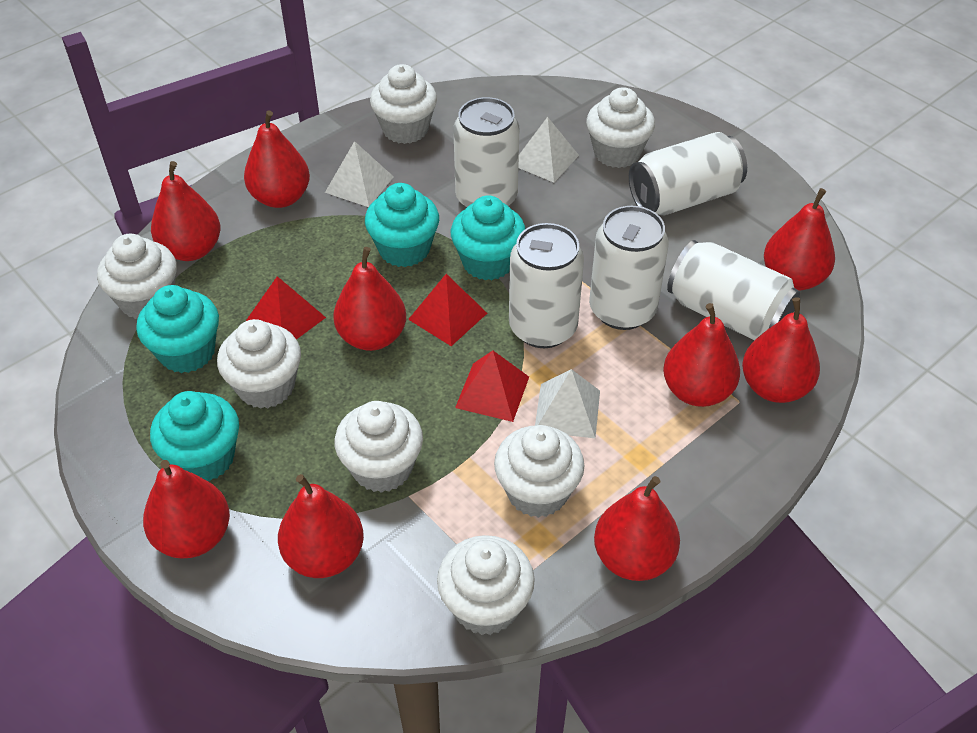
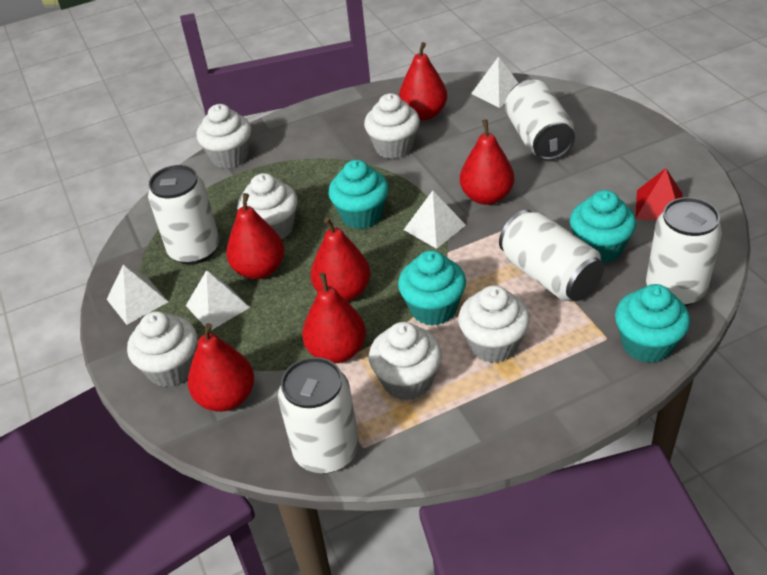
red pear: [143,460,230,558] [151,161,220,261] [244,110,310,208] [278,474,364,578] [333,247,406,351] [594,476,680,581] [663,303,740,407] [742,297,820,403] [764,188,835,290] = 9 -> [188,323,254,412] [226,193,284,279] [302,273,366,364] [311,218,370,302] [399,42,447,120] [460,119,514,205] = 6
red pyramid: [246,276,326,339] [408,274,487,346] [455,350,529,422] = 3 -> [635,168,683,221] = 1
white cupcake: [97,234,177,319] [217,319,301,409] [334,401,423,493] [370,64,437,144] [437,535,535,635] [494,425,585,518] [586,87,655,168] = 7 -> [127,311,197,387] [197,104,251,168] [237,173,298,240] [364,93,420,159] [369,322,442,400] [458,285,530,363] = 6
white pyramid: [325,141,394,207] [518,117,579,183] [535,369,600,438] = 3 -> [107,265,168,325] [186,270,250,331] [404,191,466,249] [471,56,518,108] = 4

